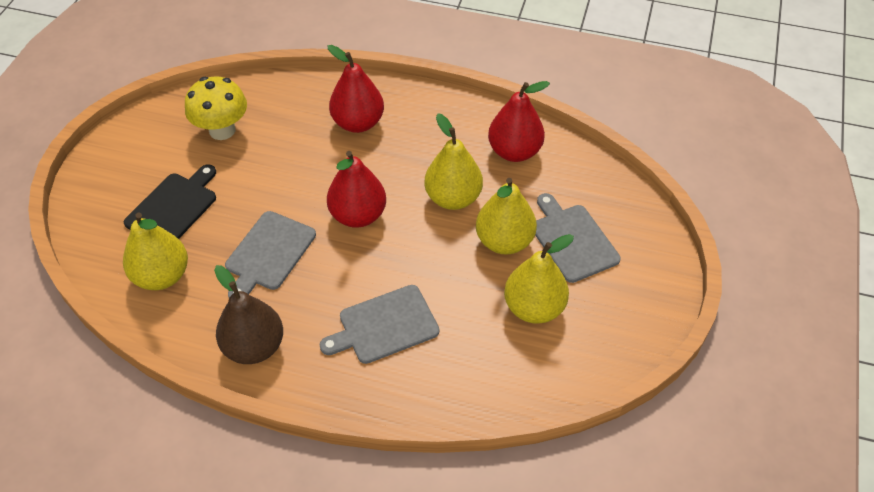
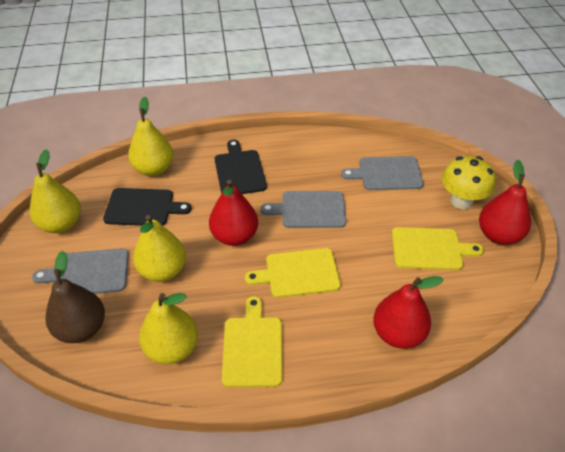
black cutting board: [124,164,216,239] = 1 -> [103,188,192,226] [215,140,267,194] = 2
yellow cutting board: none = 0 -> [222,296,282,387] [245,248,341,298] [392,227,484,270] = 3

